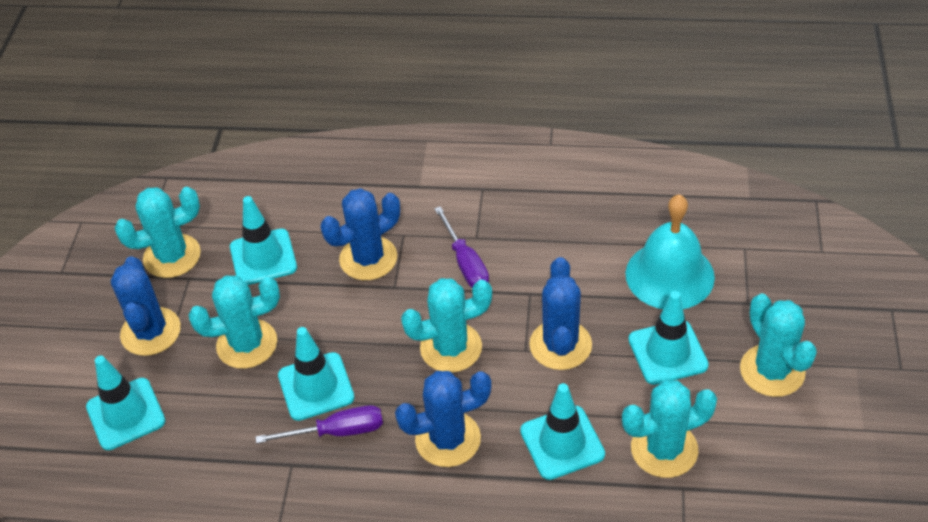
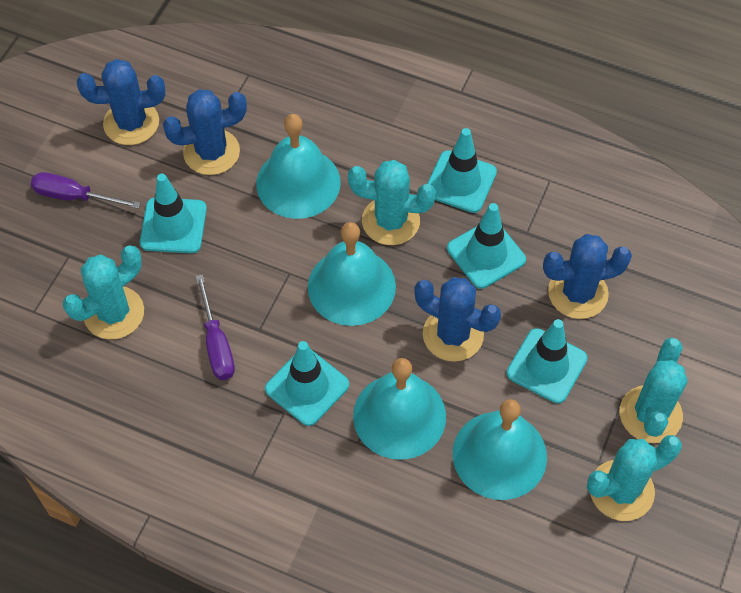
turquoise bell: [626,194,715,309] = 1 -> [256,114,341,219] [308,222,396,326] [353,358,446,460] [453,399,547,500] = 4
turquoise cactus: [115,187,201,278] [188,275,280,369] [401,278,492,373] [622,380,717,478] [740,294,817,397] = 5 -> [63,245,144,339] [348,160,436,245] [587,435,682,521] [619,338,688,443] = 4

